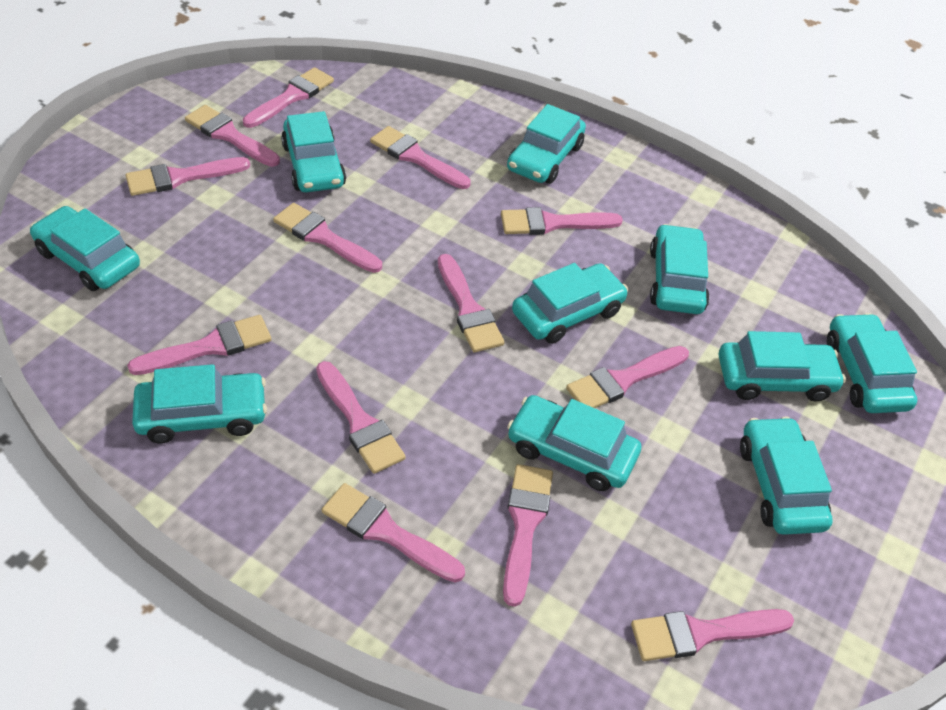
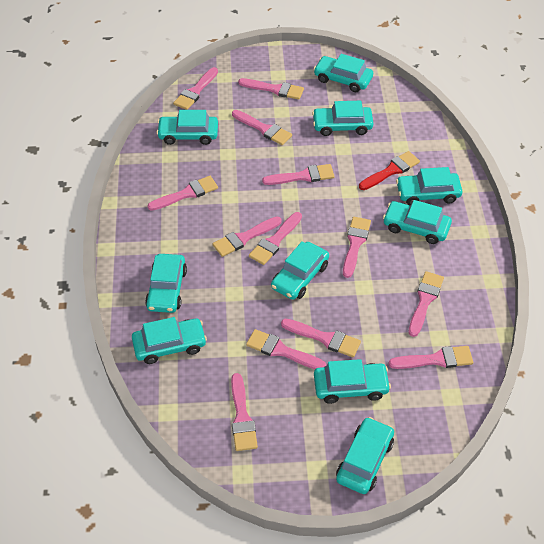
red brush: none = 0 -> [359,151,420,190] = 1

